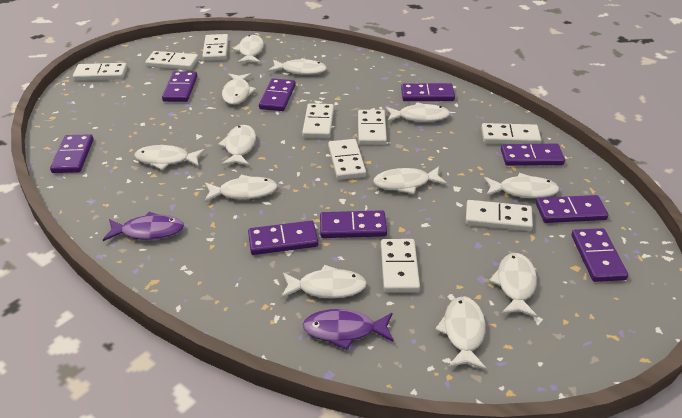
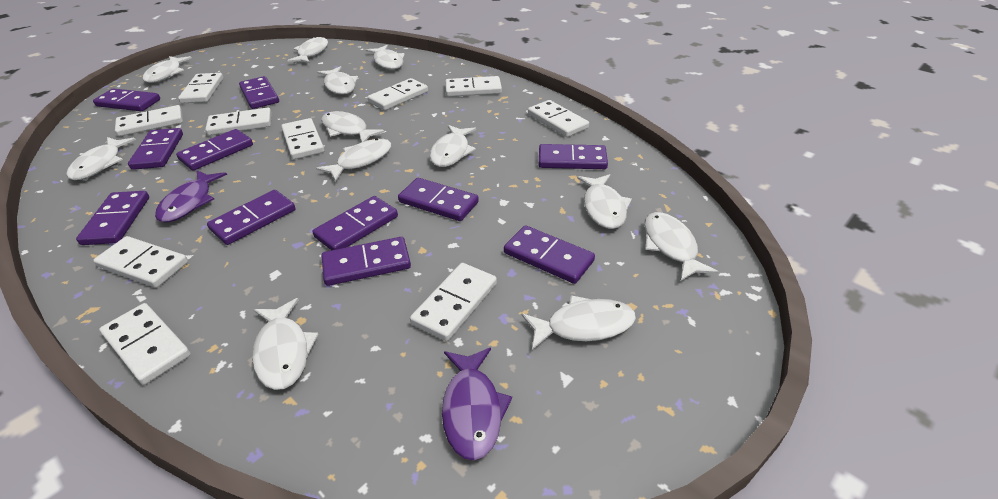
purple domino: [50,134,94,173] [162,71,197,102] [248,221,318,255] [259,79,296,111] [320,210,387,238] [401,83,455,101] [501,144,565,166] [536,195,608,223] [571,228,628,282] = 9 -> [76,191,149,245] [93,88,160,111] [128,128,183,170] [176,129,253,171] [207,190,296,245] [239,76,279,109] [312,196,398,250] [322,237,411,286] [398,178,479,221] [504,225,595,284] [539,144,608,169] = 11
white domino: [73,63,127,81] [145,51,199,70] [202,34,229,61] [302,103,334,138] [328,139,366,180] [358,110,387,145] [381,239,420,293] [466,200,533,231] [481,123,541,144] = 9 -> [93,236,188,288] [99,303,191,385] [115,105,183,136] [178,73,224,103] [205,108,272,136] [281,118,324,159] [367,78,428,110] [410,263,497,341] [445,76,502,97] [528,100,589,137] = 10

